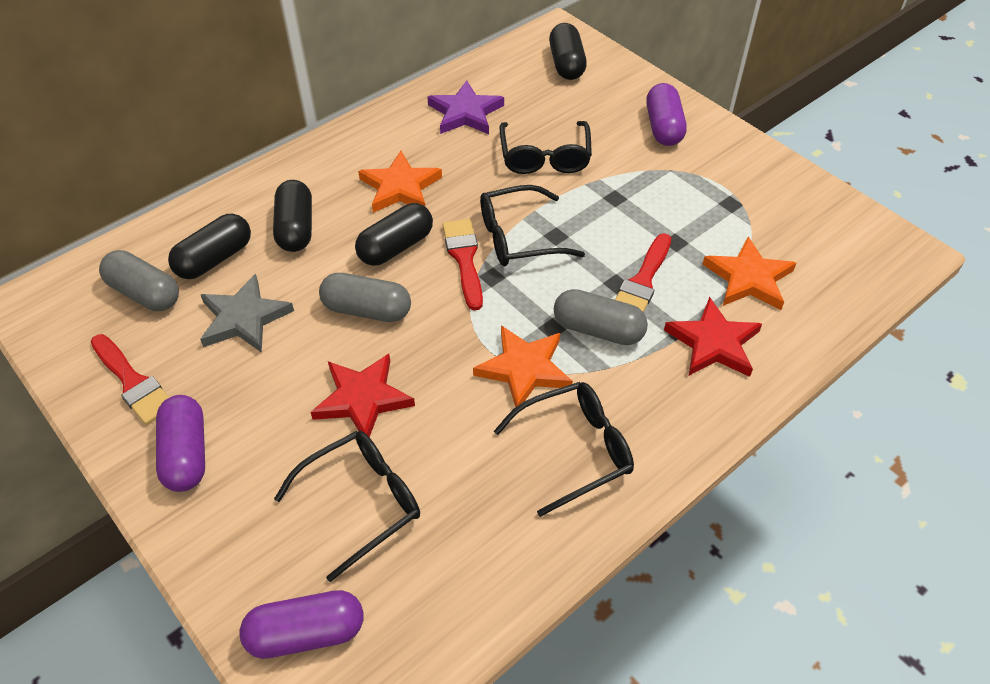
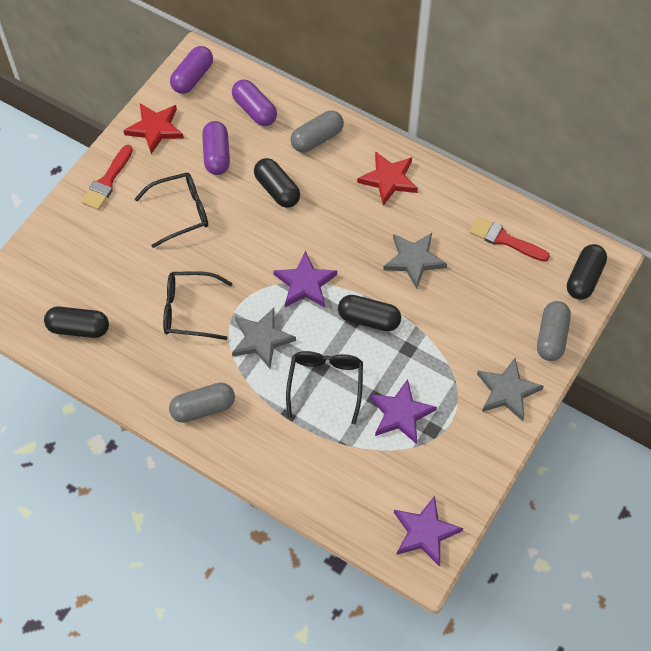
black glasses: [274,431,420,582] [480,185,585,266] [494,382,634,517] [499,121,592,174] = 4 -> [135,172,208,248] [163,271,233,340] [286,351,363,424] = 3
grey star: [200,274,294,353] = 1 -> [232,308,296,369] [383,233,447,289] [477,358,544,421] = 3
orange star: [358,151,442,213] [473,325,573,407] [702,237,796,310] = 3 -> none = 0
purple star: [427,80,504,134] = 1 -> [273,251,337,307] [370,379,437,444] [394,496,463,566] = 3
red brush: [91,334,169,425] [442,219,483,311] [615,233,671,312] = 3 -> [81,145,133,210] [469,216,550,262] = 2

